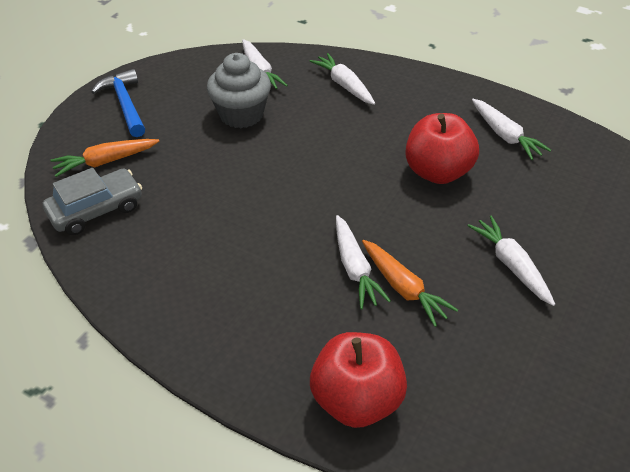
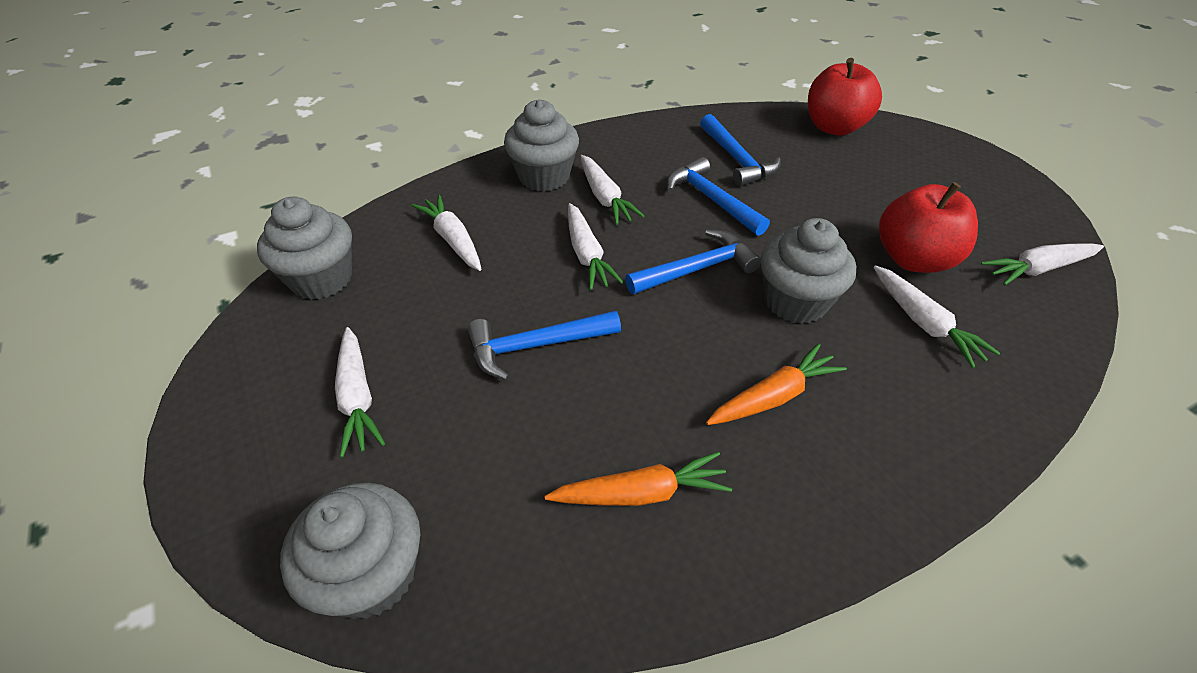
blue hammer: [91,69,145,137] = 1 -> [468,310,621,380] [625,229,761,294] [667,157,770,236] [700,114,781,186] = 4
grey car: [43,168,142,235] = 1 -> none = 0
grey cupcake: [207,53,271,128] = 1 -> [257,196,352,300] [280,483,420,619] [504,99,579,192] [761,218,856,324] = 4
white carrot: [242,39,288,89] [310,53,375,105] [336,215,391,309] [468,215,555,306] [472,99,551,160] = 5 -> [335,327,385,458] [412,195,482,271] [568,203,623,290] [581,155,644,225] [873,265,1000,368] [981,243,1104,286] = 6

